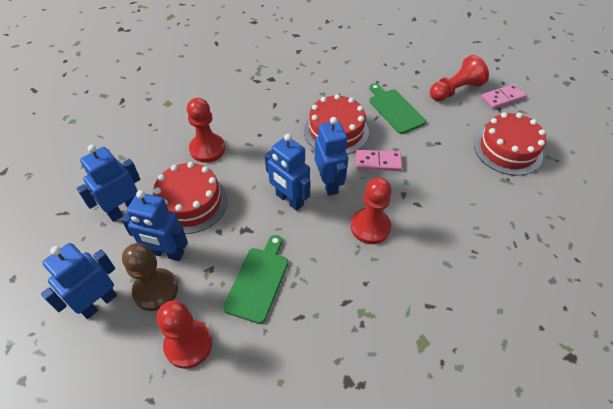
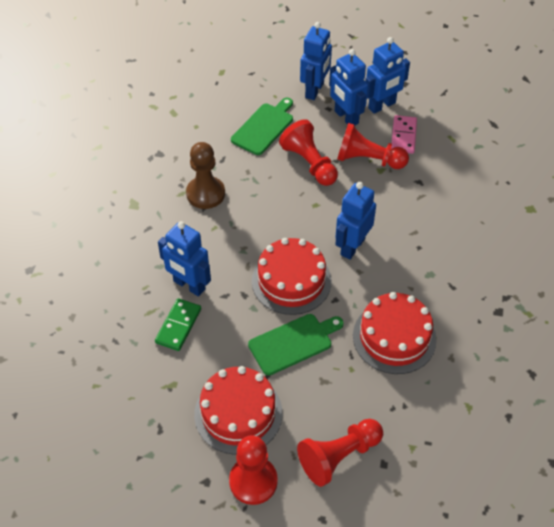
green domino: none = 0 -> [155,298,201,351] = 1
pink domino: [356,150,402,171] [481,84,526,109] = 2 -> [391,115,417,154] = 1

